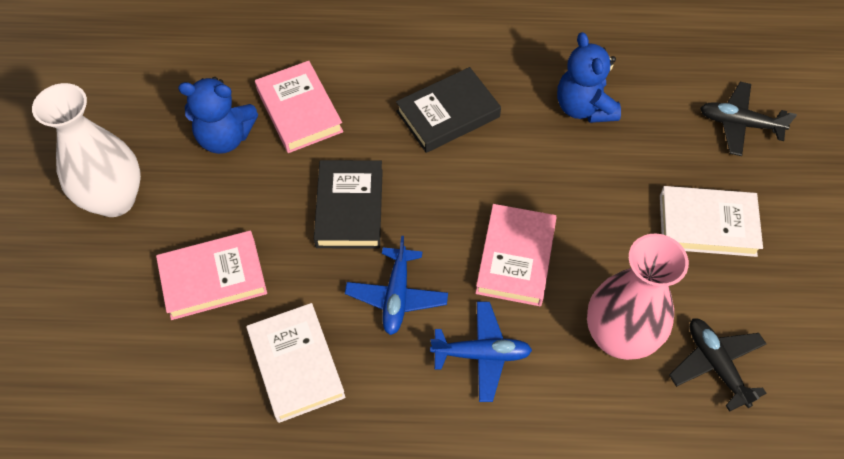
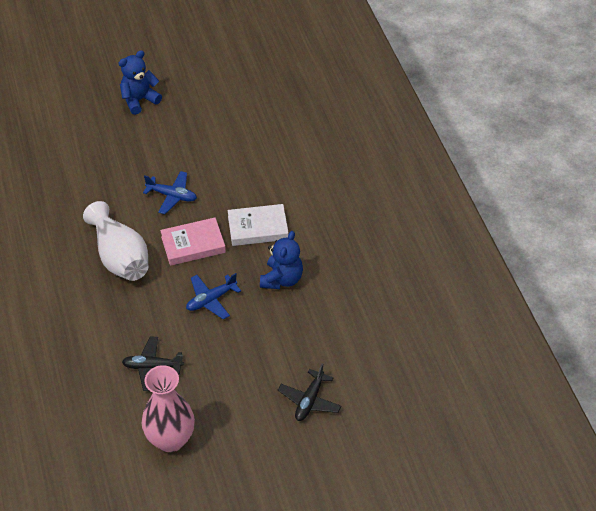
black book: [314,160,383,249] [396,67,501,153] = 2 -> none = 0
pink book: [156,231,267,320] [255,61,343,153] [475,204,557,306] = 3 -> [160,217,226,266] = 1
white book: [246,303,346,423] [660,186,763,257] = 2 -> [228,204,289,246] = 1

